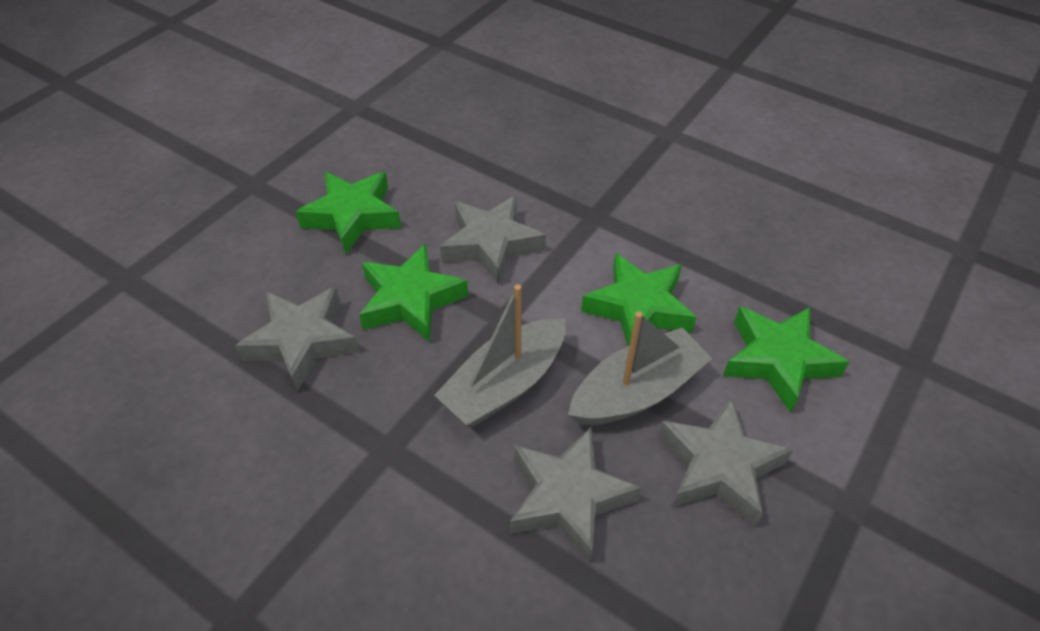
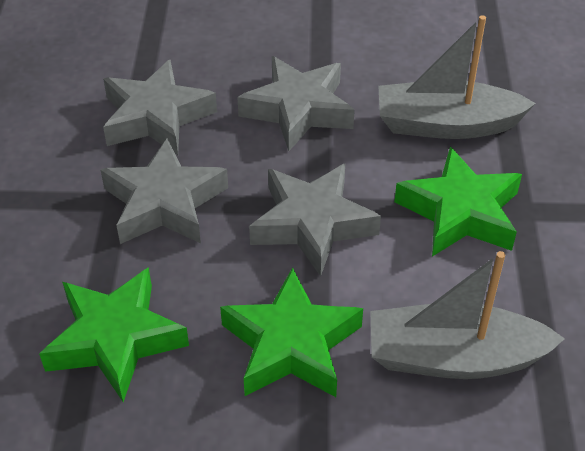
green star: [296,172,401,254] [359,243,468,342] [581,253,696,346] [723,306,849,413] = 4 -> [39,267,189,402] [220,267,363,397] [394,147,522,257] = 3

